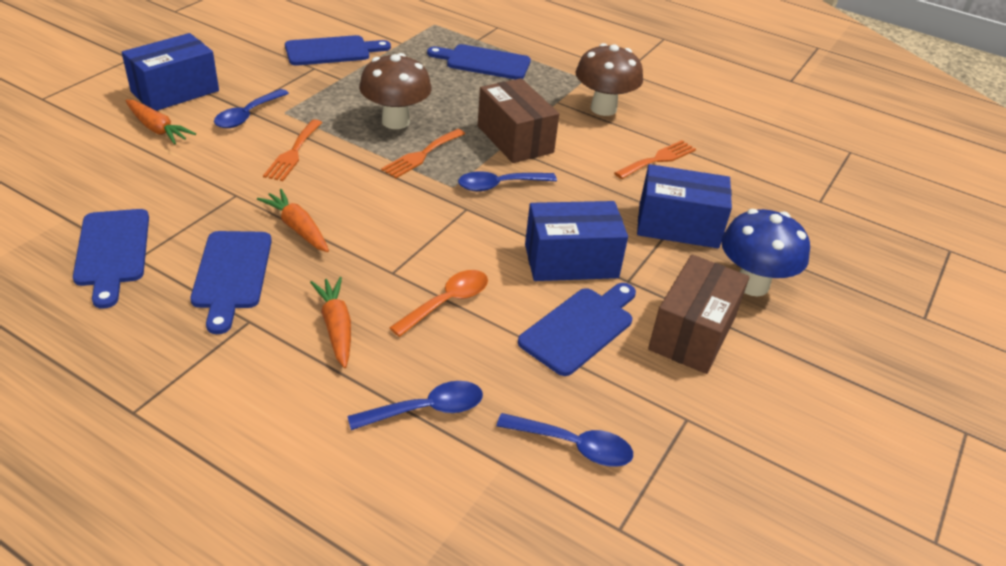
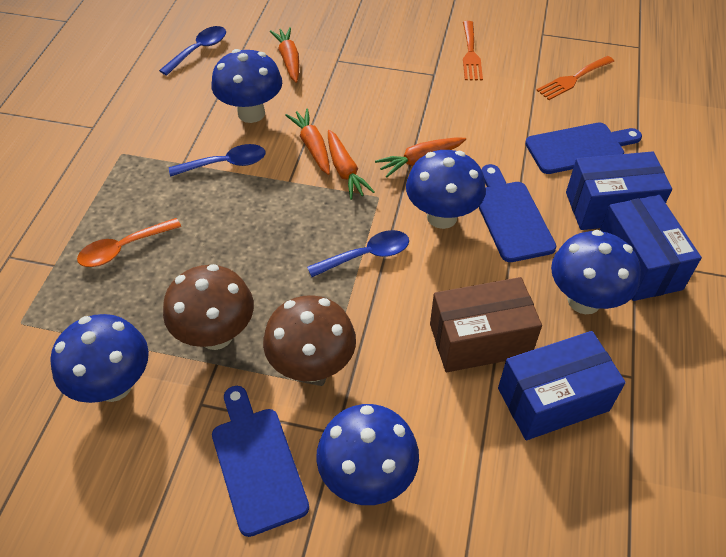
blue cutting board: [73,209,149,309] [190,231,272,334] [285,35,391,66] [427,44,531,79] [518,283,636,376] = 5 -> [212,386,309,537] [479,164,556,262] [525,123,642,174] = 3
blue mushroom: [721,209,810,296] = 1 -> [51,314,149,403] [211,49,282,123] [316,404,419,505] [406,150,486,229] [551,230,641,314] = 5
blue spoon: [214,89,289,128] [347,381,483,430] [458,171,557,191] [496,413,633,467] = 4 -> [159,26,226,76] [169,144,265,176] [307,230,409,277] = 3
brown box: [478,78,559,163] [648,255,749,374] = 2 -> [430,277,542,372] = 1
orange carrot: [125,100,196,144] [257,189,329,252] [310,277,351,368] = 3 -> [270,27,299,83] [285,108,330,175] [328,130,375,200] [375,137,466,178] = 4
orange fork: [263,119,323,181] [381,129,465,178] [614,140,696,179] = 3 -> [463,21,483,81] [536,56,614,100] = 2

